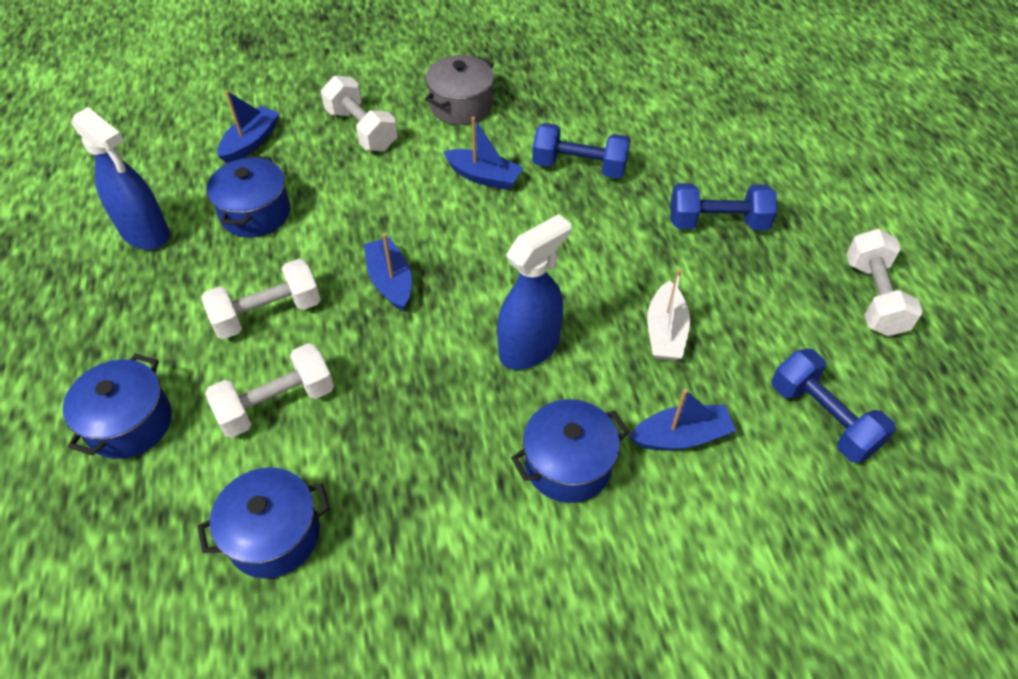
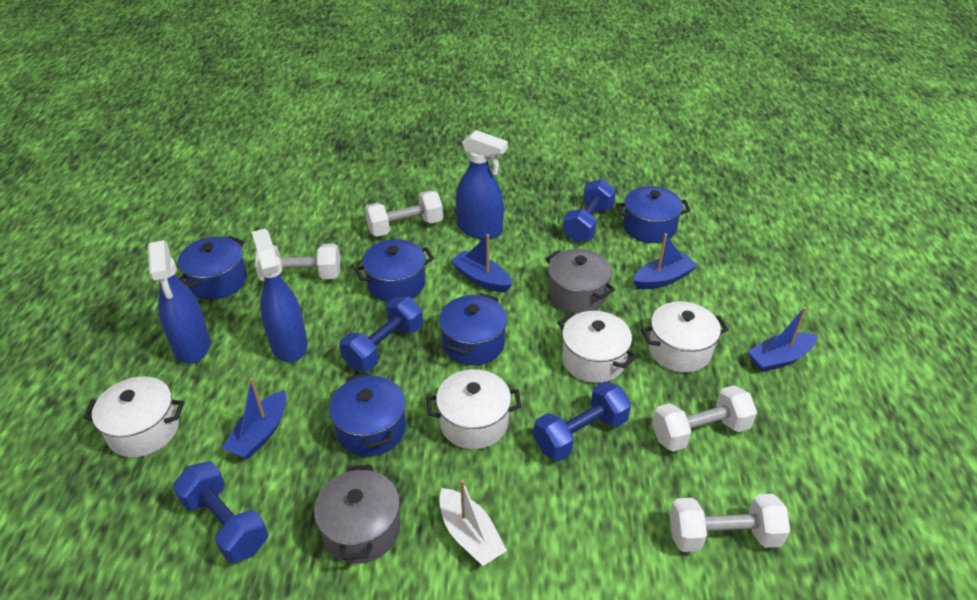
blue dumbbell: [532,123,630,178] [671,183,777,230] [772,349,896,463] = 3 -> [173,461,268,563] [339,297,423,371] [534,381,631,461] [563,179,616,243] = 4
blue pot: [63,354,172,459] [197,467,330,578] [207,156,290,237] [511,399,629,503] = 4 -> [178,236,247,299] [329,372,406,456] [354,239,434,302] [439,293,507,365] [616,186,691,243] = 5
blue spray bottle: [72,107,170,250] [497,214,571,370] = 2 -> [148,240,210,364] [252,229,308,362] [456,130,508,239] = 3
grey pot: [425,55,494,125] = 1 -> [314,465,400,564] [545,249,615,313] = 2
white pot: none = 0 -> [83,377,184,458] [426,369,522,449] [558,311,637,383] [641,301,729,373] = 4

